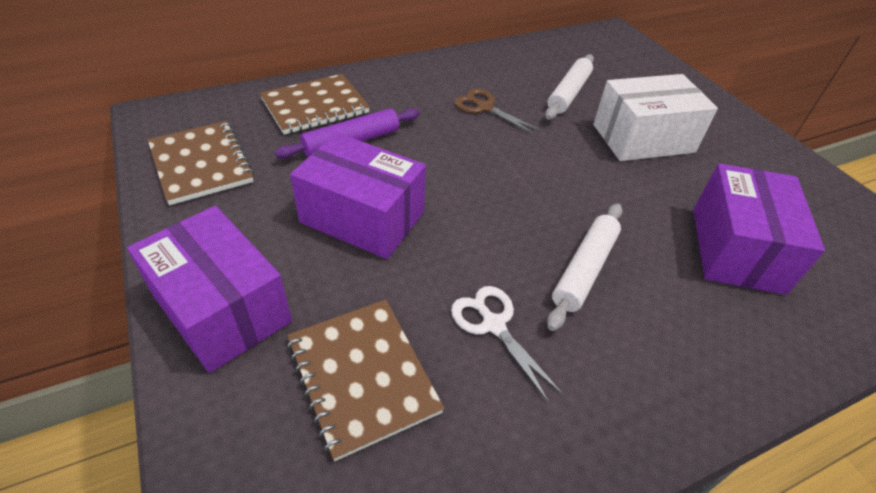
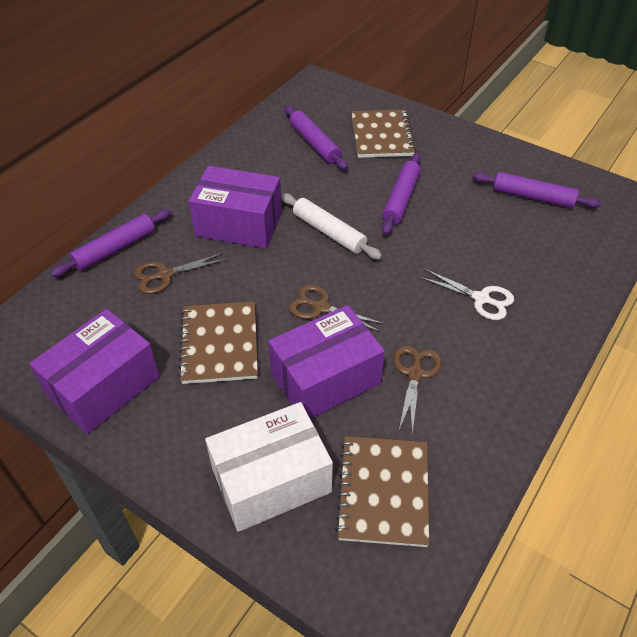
brown scissors: [454,89,541,134] = 1 -> [134,253,227,294] [289,285,385,332] [393,345,442,434] = 3
purple rolling pin: [274,108,420,159] = 1 -> [50,209,171,277] [285,106,348,170] [382,153,421,235] [472,172,601,208] = 4
white rolling pin: [545,54,594,120] [547,204,623,331] = 2 -> [281,193,382,260] = 1

